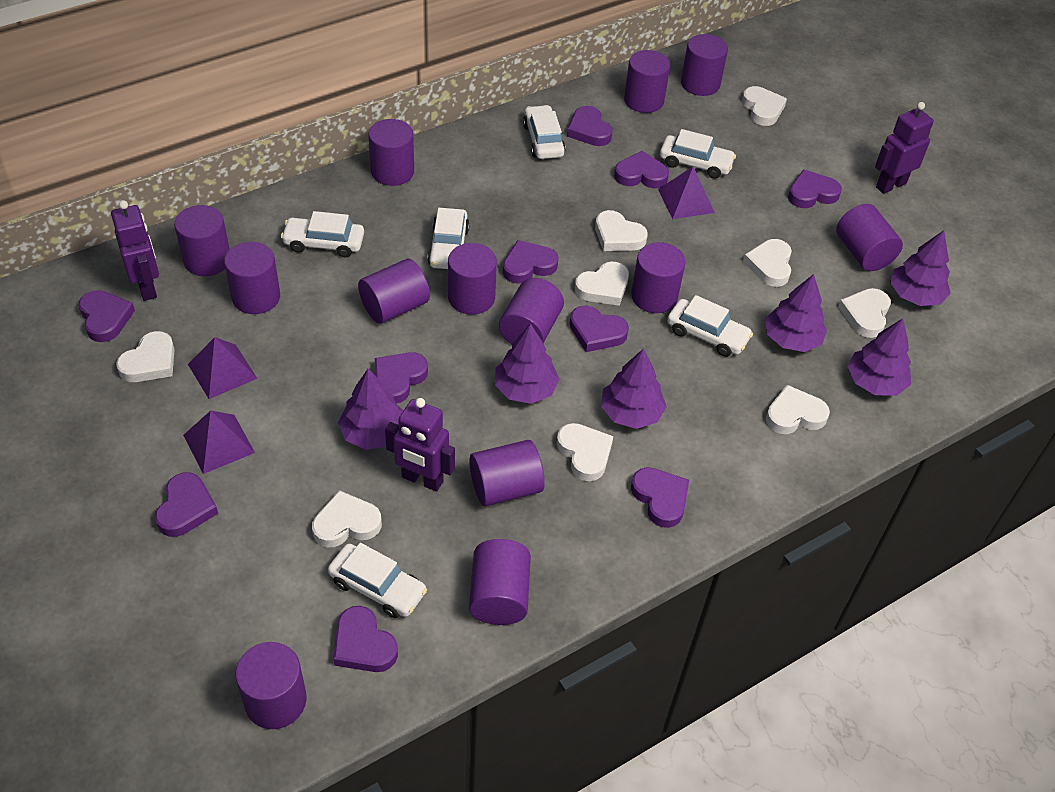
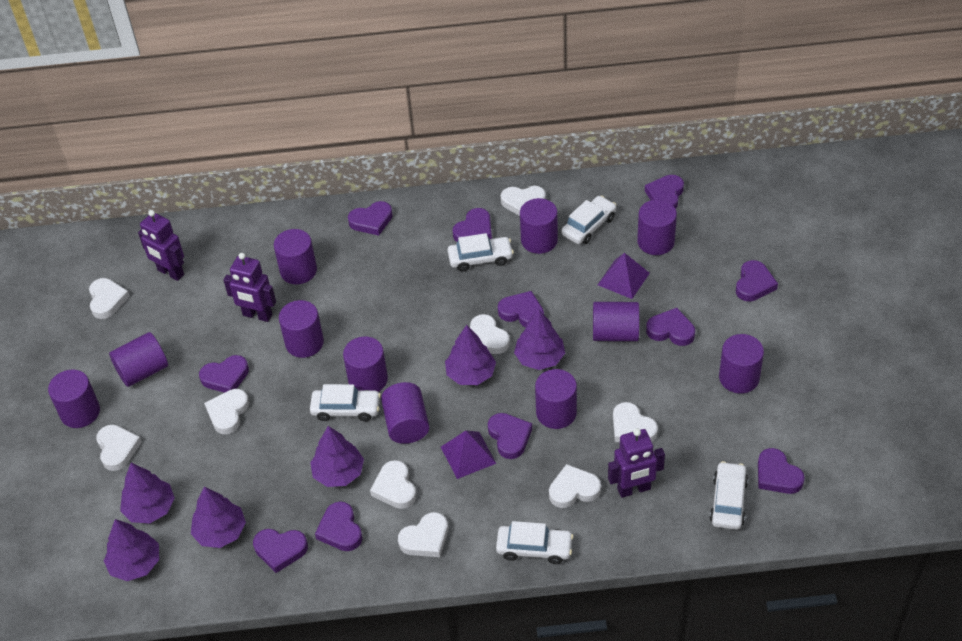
purple cylinder: [174,205,230,276] [224,242,280,314] [235,642,307,729] [358,259,430,324] [368,119,414,186] [448,243,497,315] [469,440,545,506] [469,539,531,625] [499,278,564,344] [624,50,670,113] [631,242,685,313] [681,34,728,96] [836,204,903,271] = 13 -> [48,370,100,428] [109,332,168,387] [274,229,317,284] [279,300,324,358] [343,337,388,392] [381,382,429,444] [520,198,558,254] [535,369,577,429] [593,302,639,341] [637,200,677,255] [719,334,764,394] = 11
purple heart: [79,290,135,342] [155,472,218,537] [333,606,398,672] [375,352,428,404] [503,240,559,284] [567,106,613,146] [570,306,629,352] [614,151,669,188] [631,467,689,528] [788,169,842,208] = 10 -> [199,355,249,393] [253,529,308,573] [315,502,362,551] [348,201,393,236] [453,208,492,242] [488,413,532,459] [498,291,544,327] [645,175,684,209] [646,308,695,346] [736,260,778,302] [758,448,805,494] = 11
purple pyramid: [183,411,255,474] [188,337,258,399] [658,167,715,219] = 3 -> [441,430,496,479] [598,253,650,299] = 2
white car: [281,211,364,257] [328,543,427,618] [427,208,470,269] [523,105,566,159] [660,129,736,179] [667,295,753,357] = 6 -> [310,384,381,421] [448,233,514,272] [496,521,573,564] [561,196,616,244] [709,461,748,530] = 5

